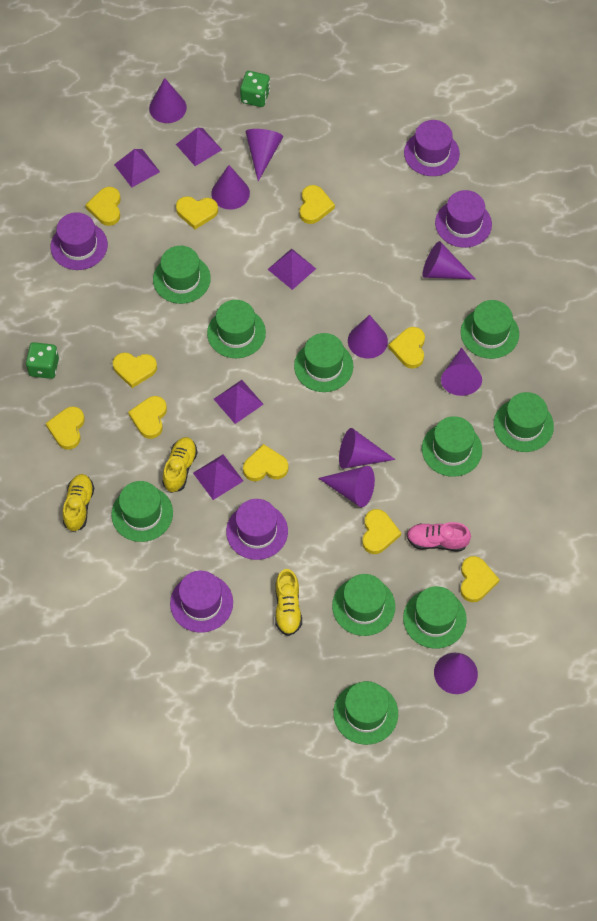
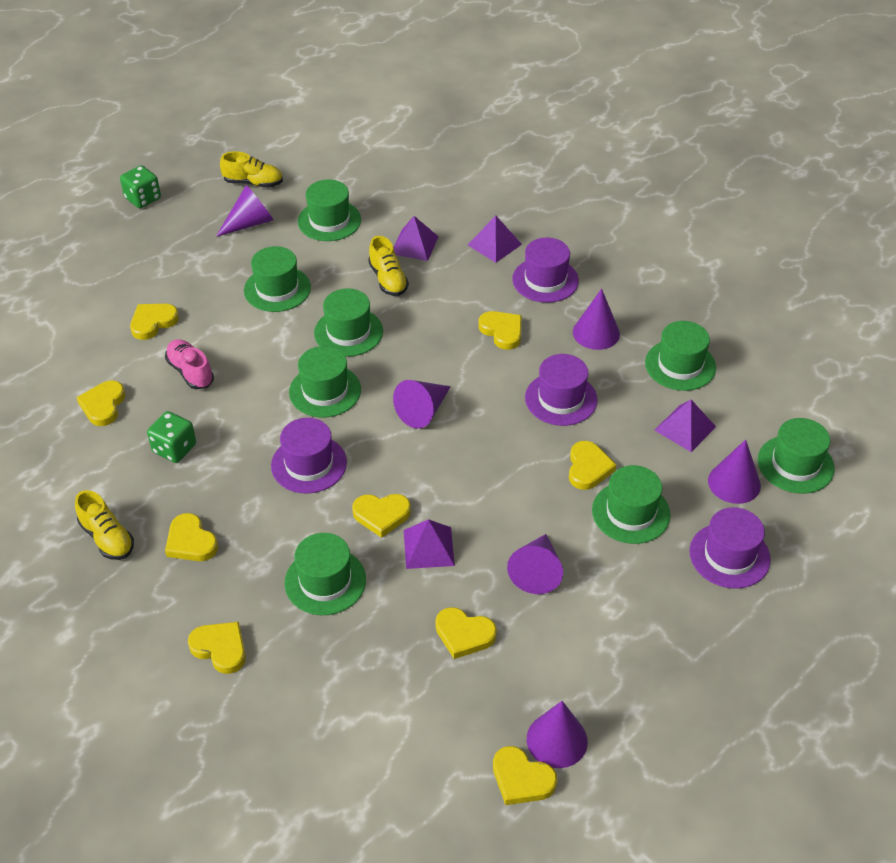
green hat: [111,481,173,542] [153,246,211,304] [207,300,266,358] [294,333,353,392] [332,574,395,636] [333,681,398,745] [403,586,467,649] [422,416,482,477] [461,300,519,359] [494,392,554,452] = 10 -> [244,246,311,312] [285,533,366,615] [289,346,361,417] [298,179,361,241] [314,288,383,357] [592,465,671,544] [645,321,716,391] [758,418,835,494] = 8
purple cone: [149,78,187,123] [211,165,250,210] [245,129,283,181] [318,466,375,507] [339,428,395,469] [348,315,388,359] [422,241,475,279] [434,653,478,694] [441,347,482,396] = 9 -> [216,185,273,237] [393,380,451,429] [507,534,563,594] [527,701,588,768] [573,289,620,350] [708,439,761,504] = 6
purple hat: [51,212,108,270] [170,571,233,633] [226,499,288,560] [404,120,460,176] [435,190,492,248] = 5 -> [271,418,347,493] [512,238,579,303] [525,354,598,426] [690,507,771,589] = 4
purple pyramid: [114,149,160,188] [176,127,222,166] [193,454,243,500] [214,380,264,424] [268,248,316,290] = 5 -> [393,216,439,261] [404,519,455,569] [468,215,522,263] [654,400,716,452] = 4
yellow heart: [46,407,85,450] [85,187,121,226] [113,352,157,388] [128,396,167,439] [176,196,218,229] [243,444,288,481] [299,185,335,224] [362,509,401,554] [388,327,425,369] [460,556,500,602] = 10 -> [76,380,125,426] [130,304,179,340] [165,513,218,561] [188,622,246,674] [352,494,411,538] [435,607,497,659] [478,311,522,350] [493,746,557,805] [569,441,616,490] = 9

